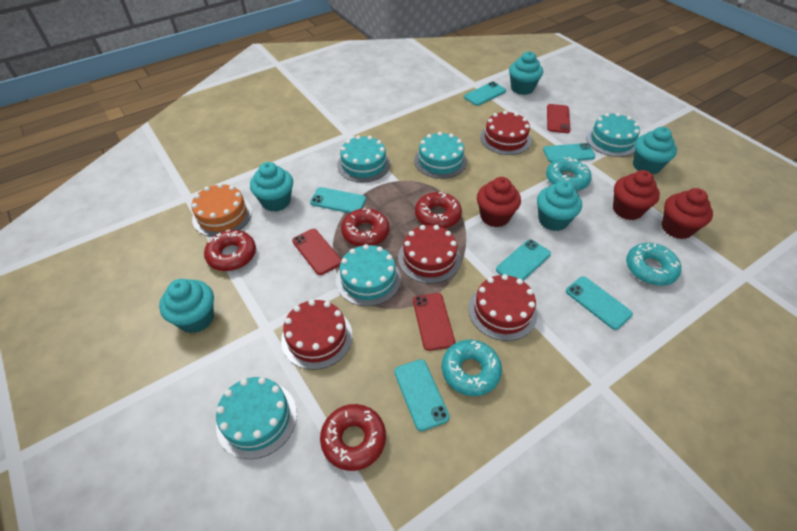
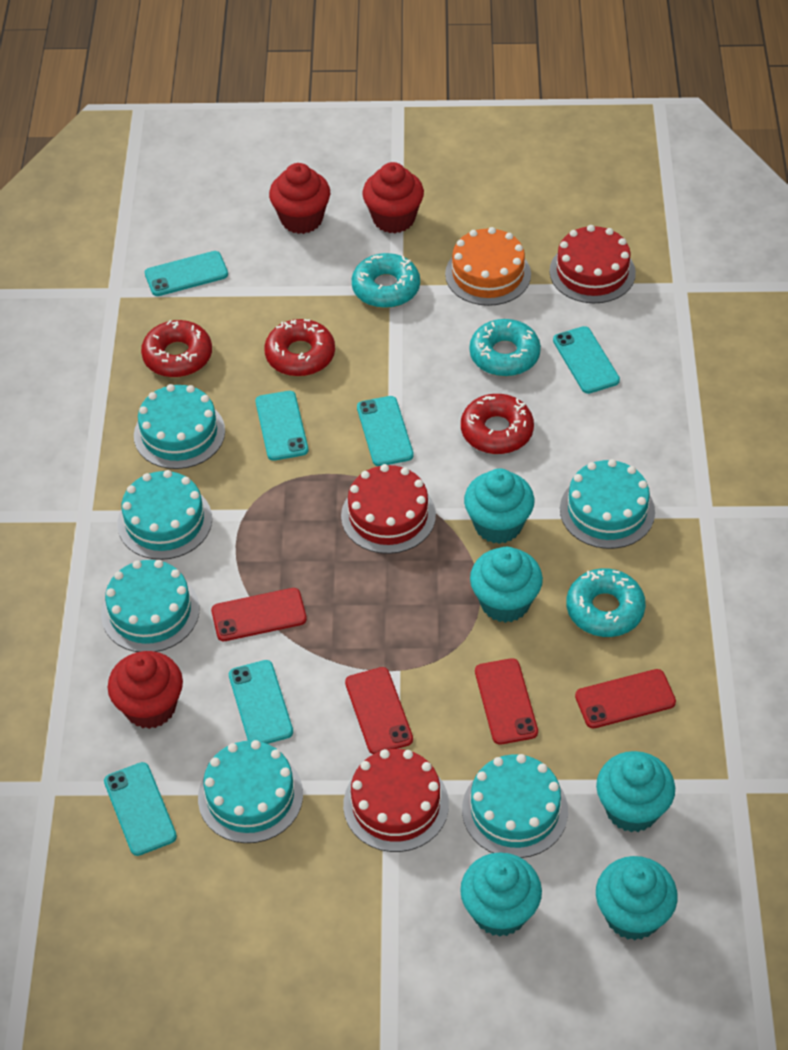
red cake: [281,300,353,370] [398,225,461,284] [468,274,537,341] [480,111,531,155] = 4 -> [341,464,436,554] [343,749,449,852] [549,225,636,303] = 3
red donut: [204,230,256,271] [320,404,386,471] [341,208,389,246] [415,192,462,228] = 4 -> [141,320,212,377] [264,319,335,376] [461,394,534,454] = 3
red phone: [292,229,341,275] [413,293,455,351] [547,104,571,133] = 3 -> [211,588,307,641] [345,667,413,754] [475,658,538,745] [575,669,676,729] = 4
turquoise cake: [216,377,297,459] [336,244,401,306] [337,136,390,183] [414,132,467,179] [586,113,640,157] = 5 -> [101,560,199,652] [118,470,212,560] [134,384,225,469] [198,740,303,843] [462,754,568,858] [560,459,655,549] = 6

